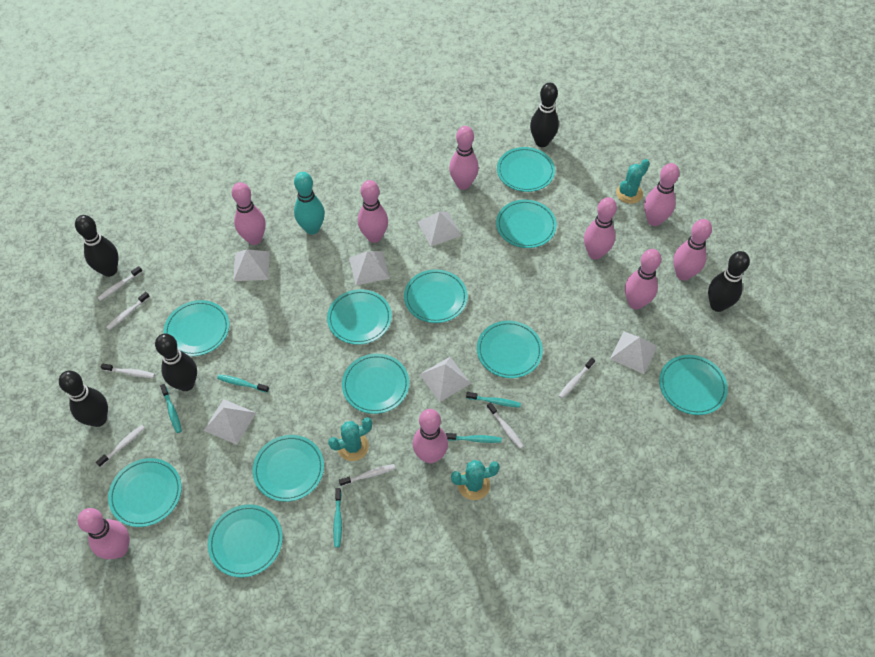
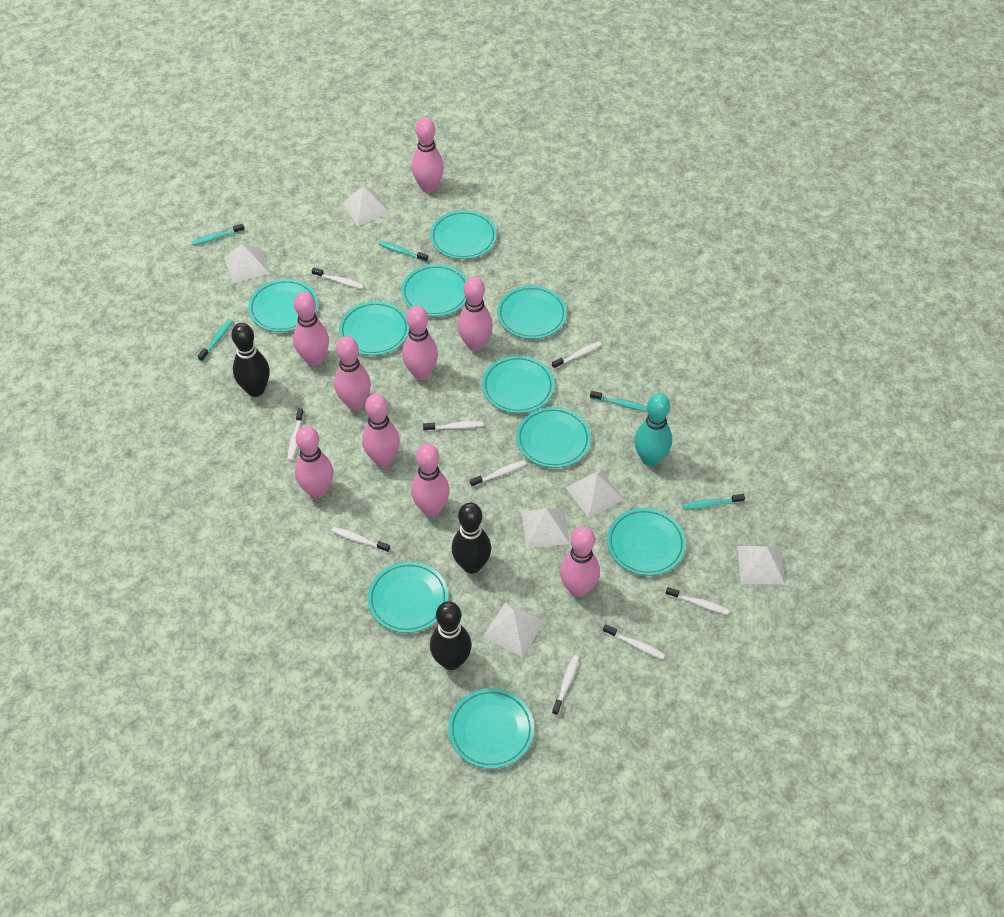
black bowling pin: [59,371,108,427] [75,215,119,277] [155,334,197,391] [530,83,559,147] [708,251,750,312] = 5 -> [231,323,270,397] [430,601,471,670] [452,503,491,574] = 3
turquoise cactus: [328,417,372,461] [451,460,500,500] [616,159,650,204] = 3 -> none = 0
turquoise plate: [108,458,182,527] [164,300,229,356] [208,504,283,578] [253,435,324,502] [327,289,392,345] [342,353,409,414] [404,269,468,323] [477,321,543,378] [496,200,557,248] [497,147,555,192] [659,355,728,415] = 11 -> [248,279,318,332] [339,301,409,356] [368,562,448,633] [401,264,467,317] [430,210,497,259] [448,688,534,769] [482,356,555,413] [497,285,567,339] [516,407,591,468] [607,508,686,576] = 10
white toothbrush: [96,425,145,467] [98,266,143,301] [101,363,155,378] [106,292,150,330] [339,464,396,486] [487,402,524,449] [559,358,595,399] = 7 -> [287,408,304,461] [312,267,364,289] [331,527,390,553] [423,421,483,431] [470,460,526,487] [552,341,602,369] [552,655,579,715] [603,624,665,659] [666,587,730,615] = 9

